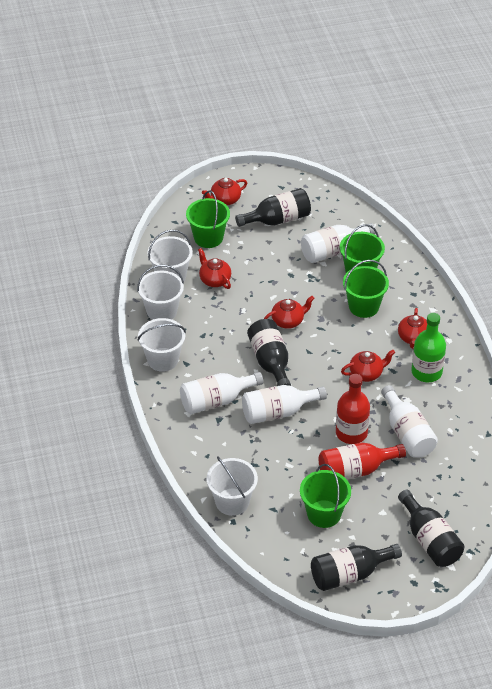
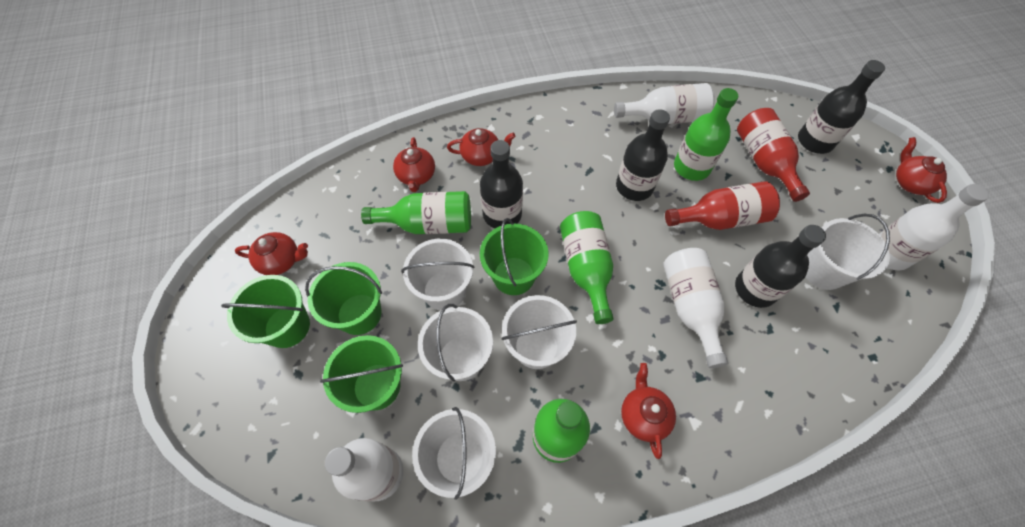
green bottle: [411,313,446,382] = 1 -> [361,191,471,234] [533,399,590,463] [560,211,614,324] [674,88,738,181] = 4
white bucket: [137,265,184,320] [138,318,186,372] [147,230,193,281] [207,456,258,516] = 4 -> [401,239,475,311] [412,407,496,500] [418,304,493,382] [501,295,577,369] [805,214,890,290] = 5

